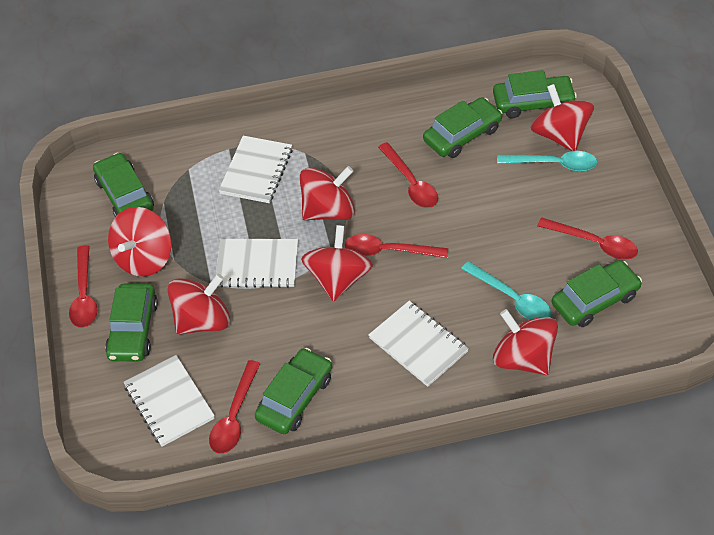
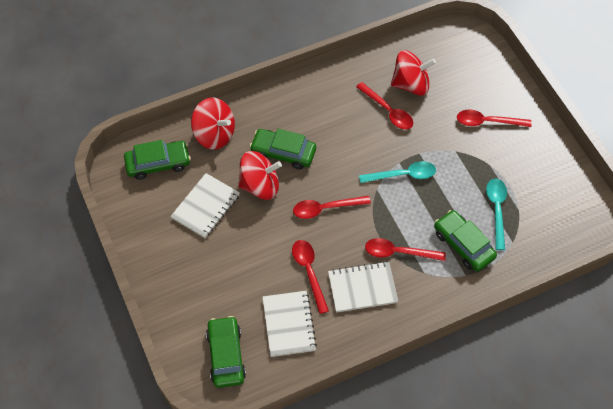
green car: [93,153,154,217] [105,284,158,362] [255,348,332,434] [423,97,502,158] [493,70,577,118] [551,260,642,327] = 6 -> [124,140,191,180] [206,316,246,388] [250,129,316,170] [434,210,497,271] = 4
red spinning top: [108,207,171,277] [167,273,230,335] [300,166,355,220] [301,225,373,301] [493,309,558,375] [530,84,594,151] = 6 -> [191,98,235,149] [238,151,282,200] [391,50,436,96] = 3
white notebook: [123,355,215,447] [216,239,298,288] [219,136,293,203] [368,301,469,387] = 4 -> [170,173,240,238] [262,291,317,357] [328,261,398,313] = 3

